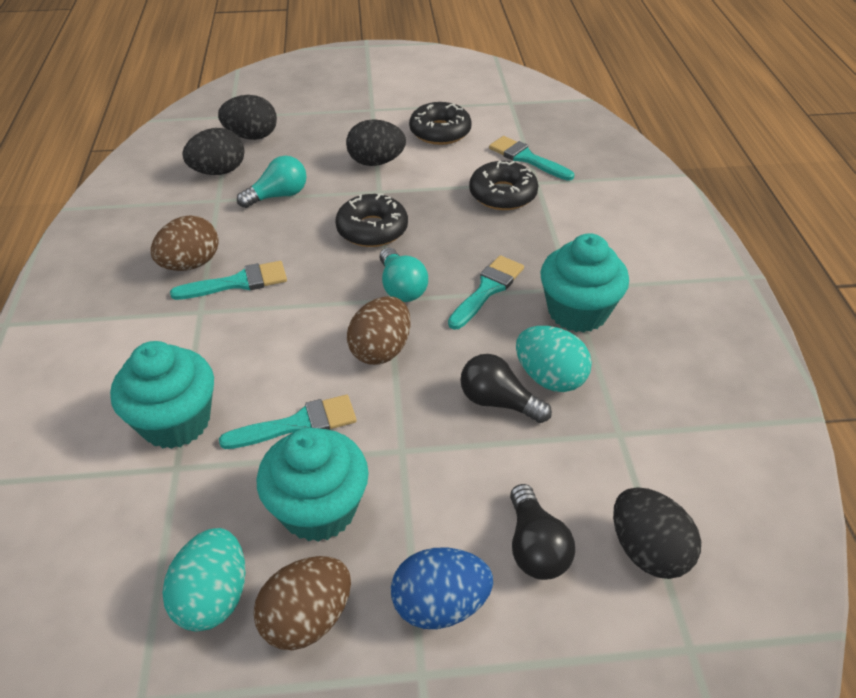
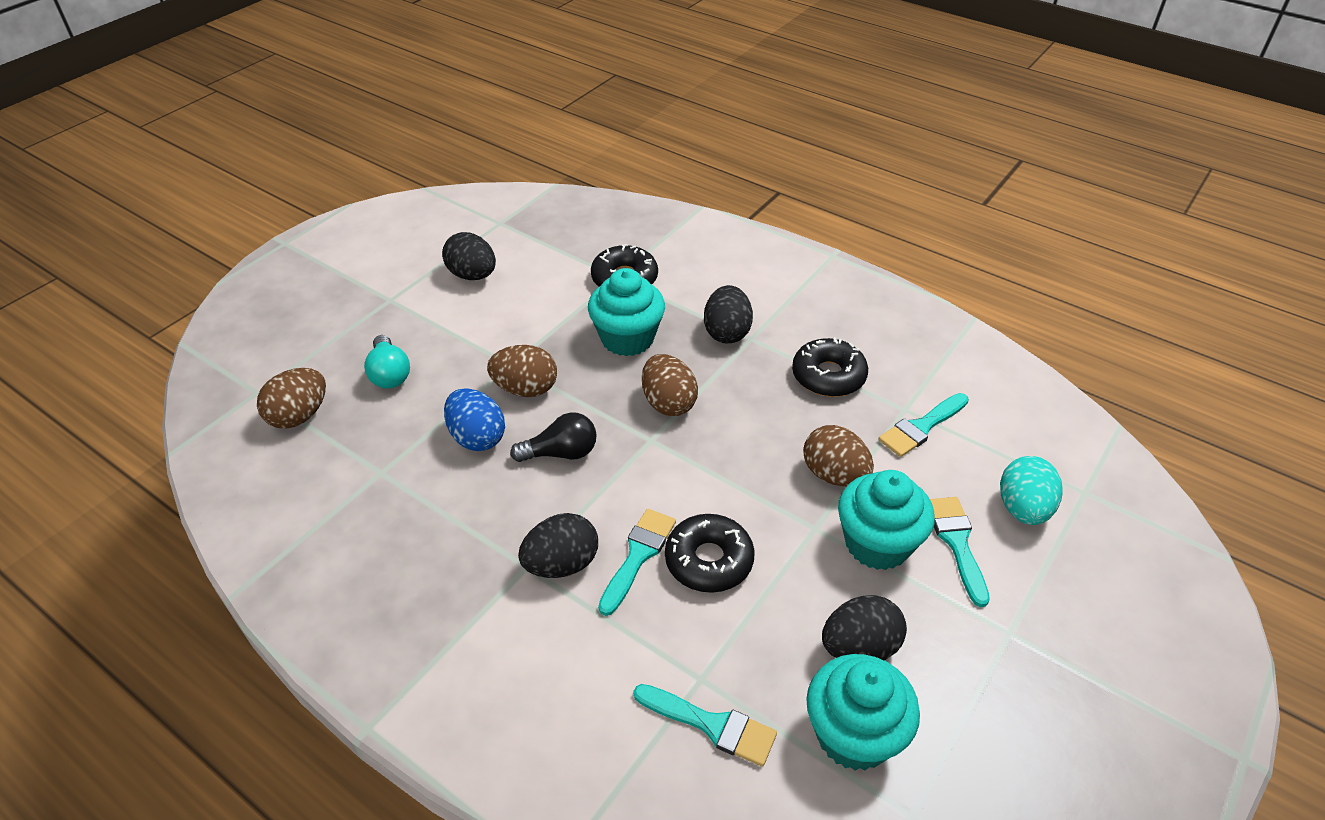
black light bulb: [460,354,552,423] [510,484,575,580] = 2 -> [510,412,597,462] = 1
brown egg: [151,216,219,271] [253,556,351,650] [347,296,411,365] = 3 -> [257,368,326,429] [487,345,557,397] [642,354,698,416] [803,425,874,487] = 4
turquoise egg: [163,528,246,631] [516,326,592,392] = 2 -> [1000,456,1063,525] = 1
turquoise light bulb: [237,156,307,208] [380,247,428,302] = 2 -> [364,335,410,389] = 1

